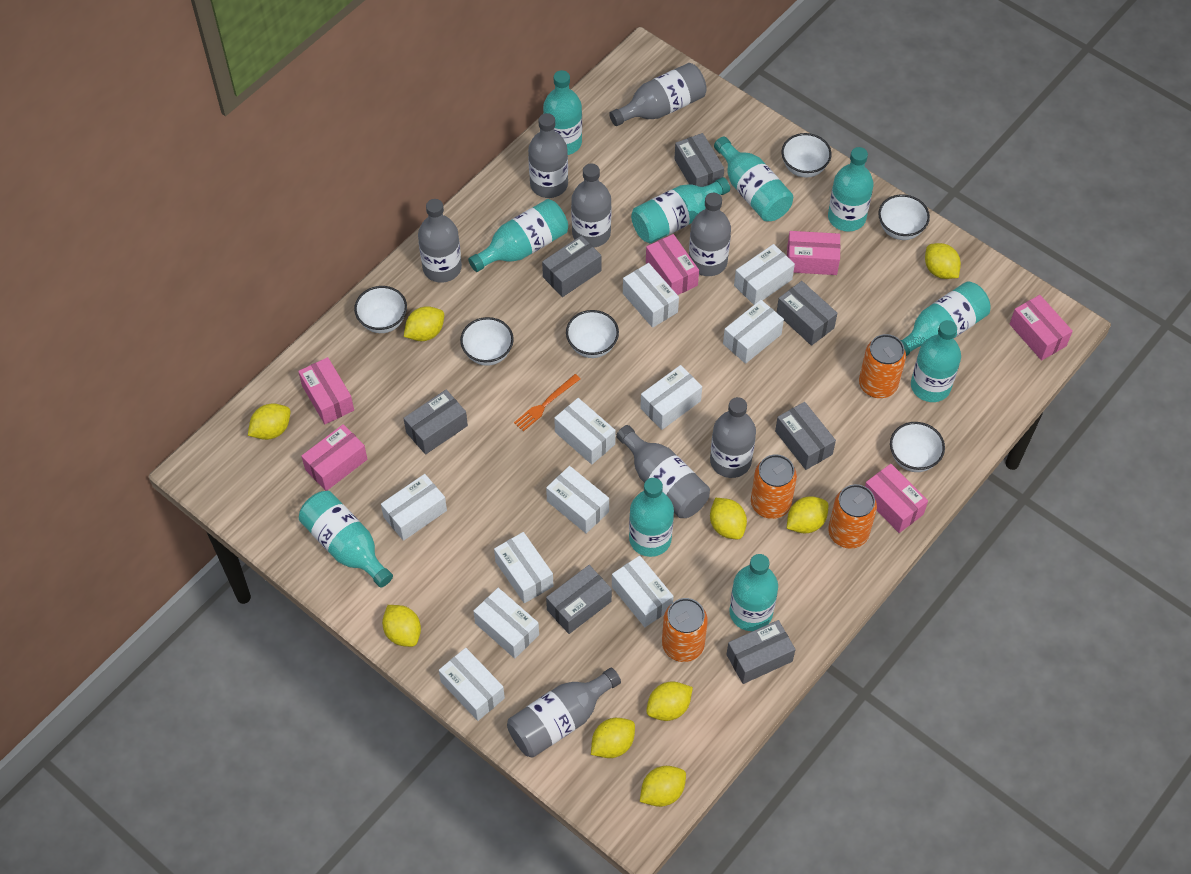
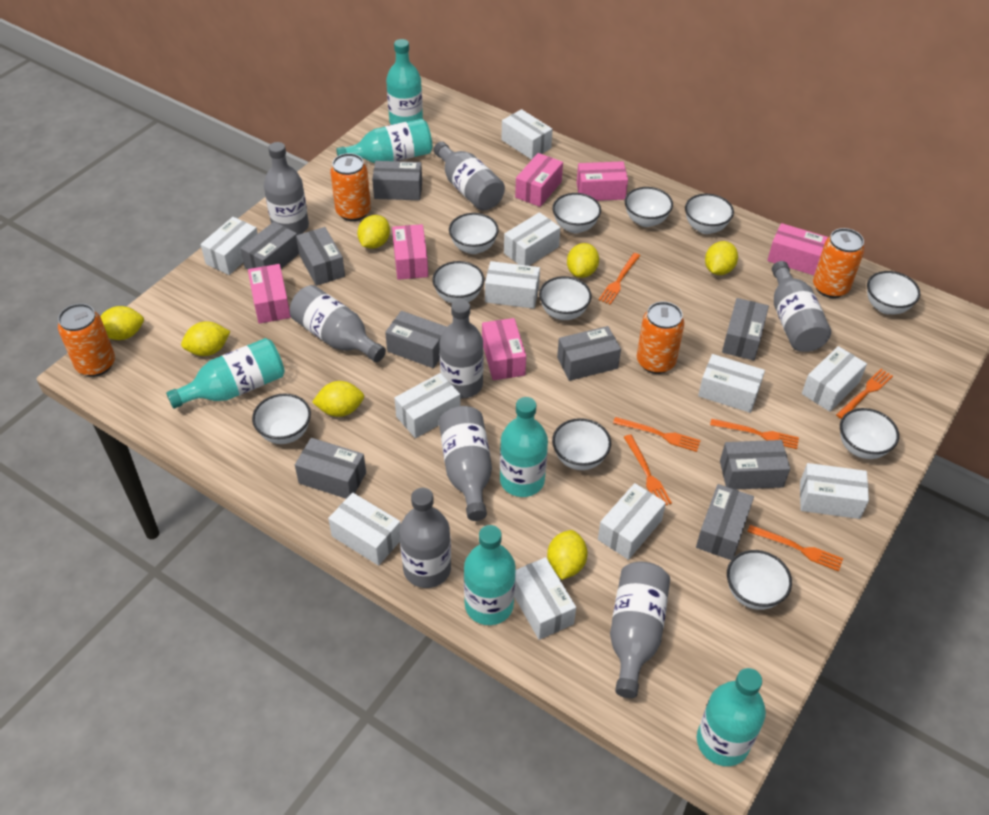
grey box: [404,390,468,454] [542,236,601,297] [546,565,612,634] [674,133,724,187] [726,620,796,684] [775,402,836,470] [776,281,837,346] = 7 -> [240,221,299,269] [295,438,366,499] [296,227,345,286] [372,161,422,200] [385,311,447,368] [557,326,621,381] [696,484,754,560] [720,440,790,490] [722,298,769,360] = 9
orange fork: [514,374,580,432] = 1 -> [599,253,640,305] [613,417,701,452] [624,435,672,505] [710,419,799,449] [747,525,843,571] [836,369,893,419] = 6
turquoise bottle: [299,491,393,587] [468,199,568,272] [543,70,582,155] [629,478,674,557] [631,177,730,243] [714,137,793,221] [729,554,778,631] [828,147,874,232] [901,281,990,356] [911,320,961,402] = 10 -> [166,338,285,409] [336,119,432,163] [386,39,423,125] [464,525,516,625] [500,397,548,497] [697,668,766,766] = 6
white bowl: [354,286,407,333] [460,317,514,366] [566,310,619,358] [781,133,832,178] [878,195,930,240] [890,422,945,472] = 6 -> [252,394,311,444] [432,261,484,303] [449,213,499,254] [539,276,592,320] [552,193,601,233] [552,418,611,470] [625,187,673,227] [685,194,734,234] [727,550,792,610] [840,408,899,459] [867,271,920,314] = 11
yellow lemon: [248,403,291,440] [382,605,421,647] [404,306,444,341] [591,718,635,758] [640,766,686,807] [646,681,693,721] [710,498,747,539] [787,496,828,533] [925,243,961,279] = 9 -> [100,306,144,340] [181,321,231,356] [312,381,364,417] [357,215,390,249] [547,530,588,580] [567,243,599,278] [705,241,738,275] = 7

